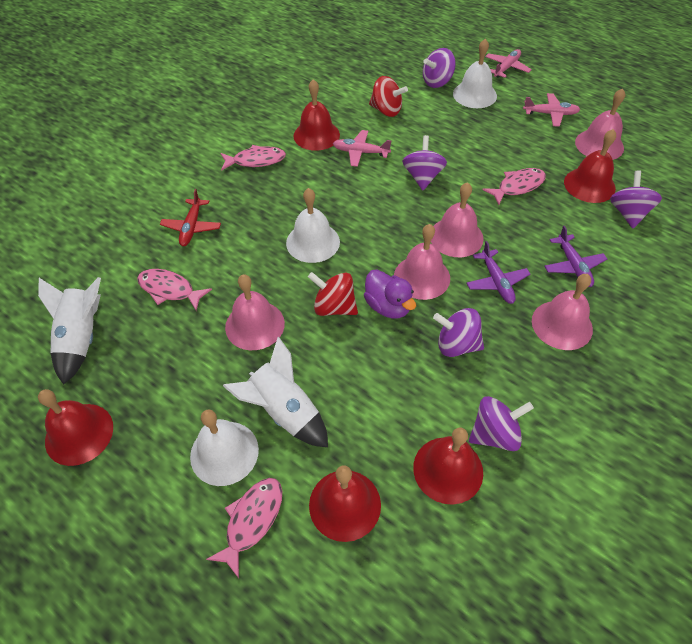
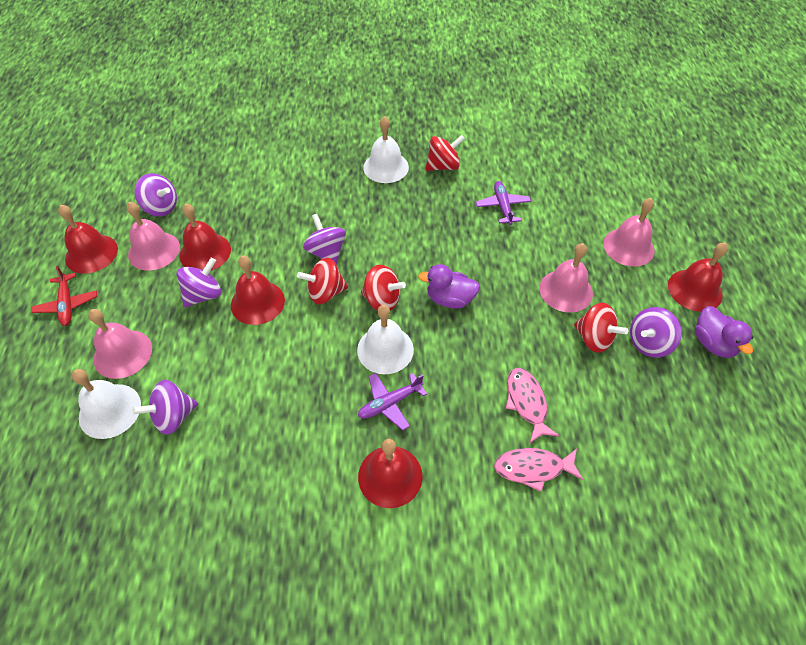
pink bell: [225,274,285,350] [394,224,450,300] [431,182,484,257] [532,274,593,350] [575,88,625,160] = 5 -> [88,309,152,379] [126,202,180,271] [539,243,593,313] [603,198,655,267] = 4
pink fish: [137,269,212,311] [206,478,282,578] [221,145,286,171] [482,168,546,205] = 4 -> [494,448,583,492] [506,368,560,444] = 2
pink plane: [333,130,391,167] [485,49,532,78] [523,93,580,127] = 3 -> none = 0
purple duck: [364,269,416,319] = 1 -> [418,264,480,309] [695,306,754,358] = 2
red spinning top: [308,272,358,316] [369,76,408,117] = 2 -> [297,258,348,305] [361,265,406,311] [425,135,465,171] [574,303,628,353] = 4
white rocket: [38,277,101,385] [223,337,328,447] = 2 -> none = 0

